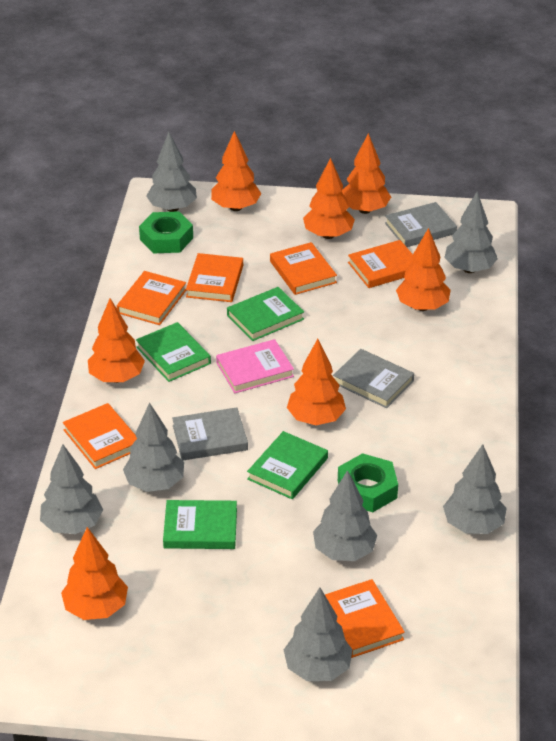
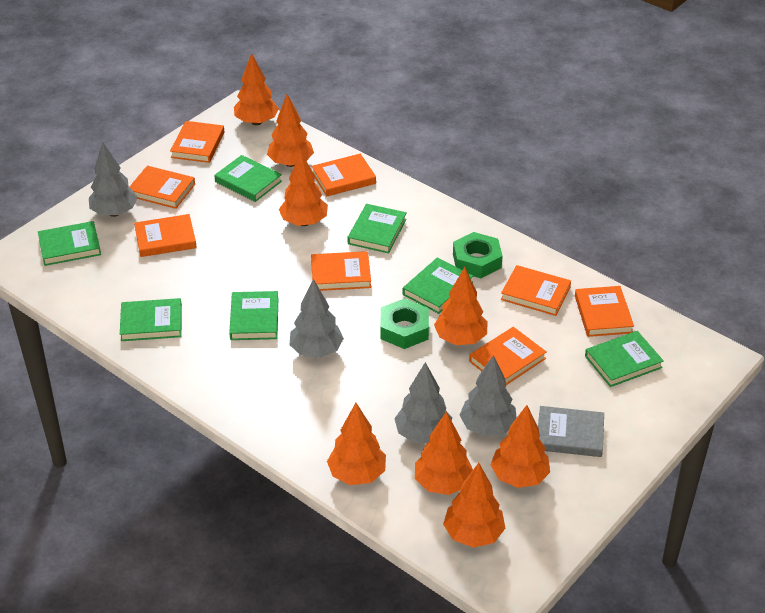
green book: [136,322,211,382] [163,500,237,549] [227,287,304,341] [247,431,328,499] = 4 -> [38,221,101,266] [120,298,182,341] [214,155,282,202] [229,291,278,340] [348,204,407,253] [403,257,473,314] [585,331,664,387] = 7
grey book: [172,407,248,460] [333,349,414,408] [385,202,457,247] = 3 -> [538,406,604,457] = 1
grey tree: [40,444,103,534] [123,402,184,492] [146,132,197,212] [284,588,353,681] [313,470,377,561] [443,444,507,534] [444,191,498,273] = 7 -> [89,142,138,217] [290,279,344,358] [394,362,452,443] [460,355,517,437] = 4
orange book: [63,403,137,469] [117,271,186,325] [186,253,243,302] [270,242,337,295] [325,579,405,658] [348,240,413,288] = 6 -> [130,166,195,209] [134,214,197,257] [170,121,224,163] [311,251,371,291] [312,154,376,196] [469,327,547,385] [501,265,571,316] [575,286,634,337] = 8
orange tree: [61,527,128,620] [88,298,145,383] [211,131,261,211] [287,339,346,425] [303,158,355,239] [342,133,391,214] [396,228,450,311] = 7 -> [234,53,279,125] [267,94,314,167] [279,152,328,226] [327,403,386,485] [415,411,473,495] [434,267,488,345] [443,463,506,548] [490,405,550,488] = 8
pink book: [216,339,294,393] = 1 -> none = 0

